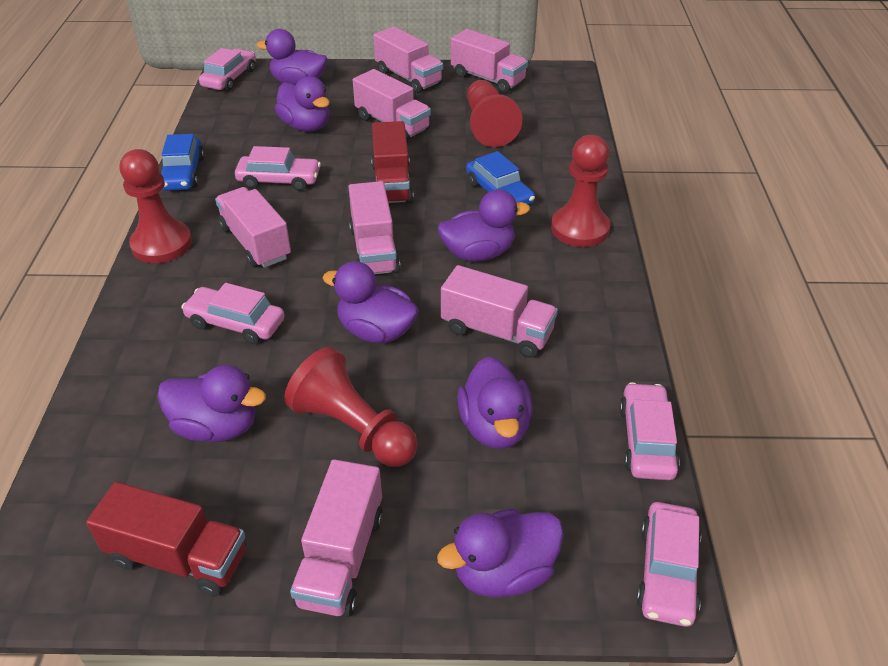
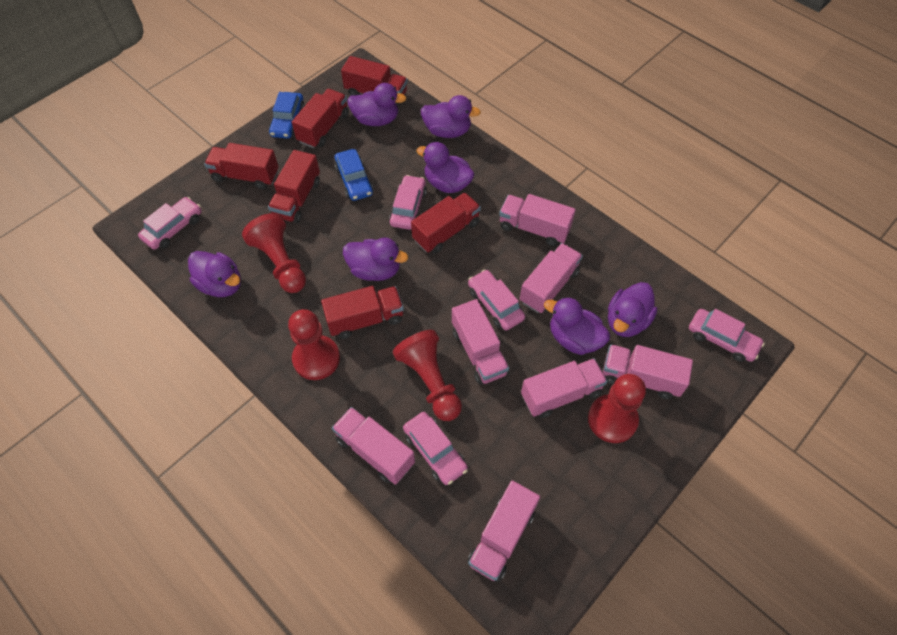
red truck: [86,482,246,597] [371,121,414,204] = 2 -> [204,143,279,189] [268,150,320,223] [292,89,349,148] [321,286,404,339] [341,56,408,106] [411,193,481,254] = 6

